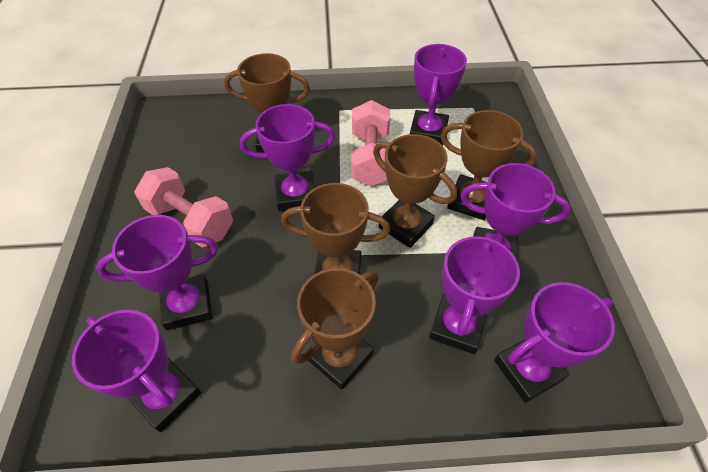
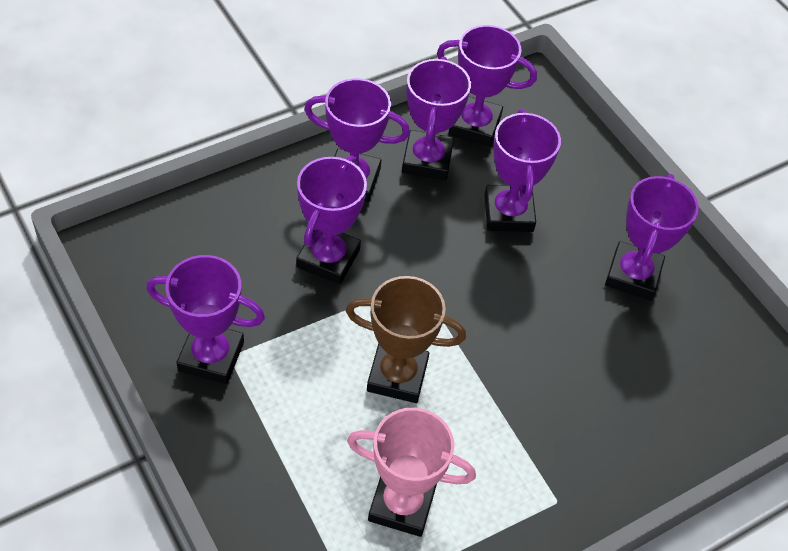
brown trophy: [224,53,310,153] [281,183,390,274] [291,268,379,390] [373,134,457,248] [441,110,537,220] = 5 -> [346,276,466,403] = 1
pink dumbbell: [134,167,233,247] [351,100,390,186] = 2 -> none = 0
pink trophy: none = 0 -> [347,408,476,537] = 1

